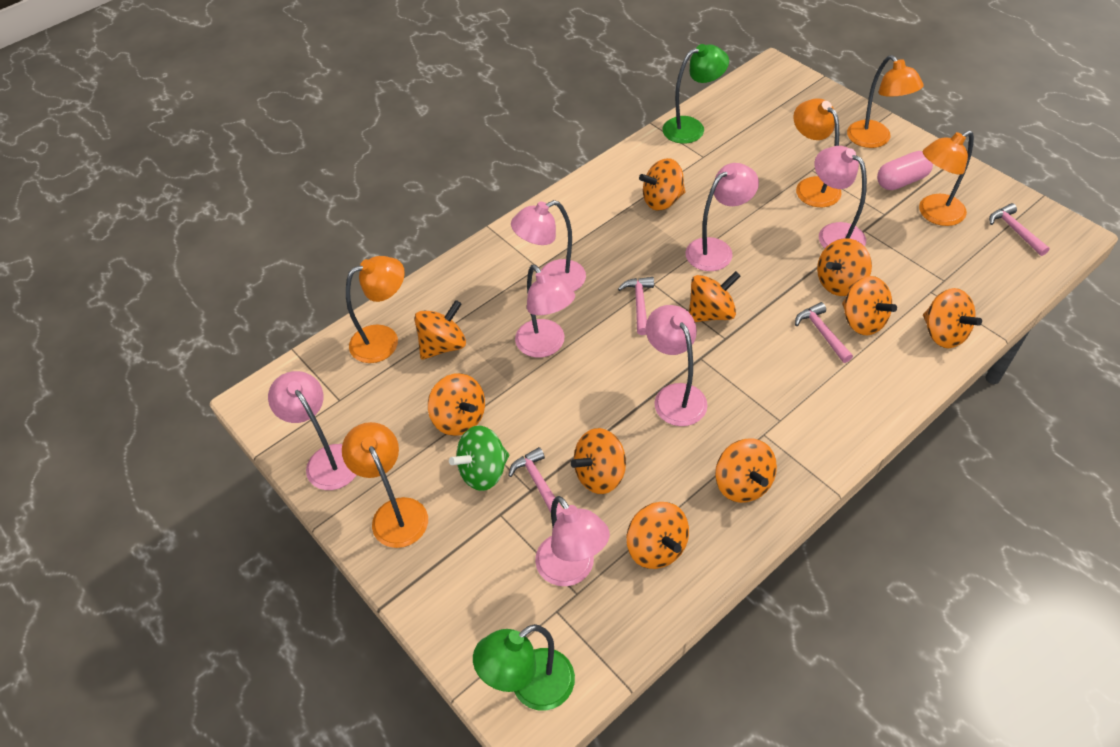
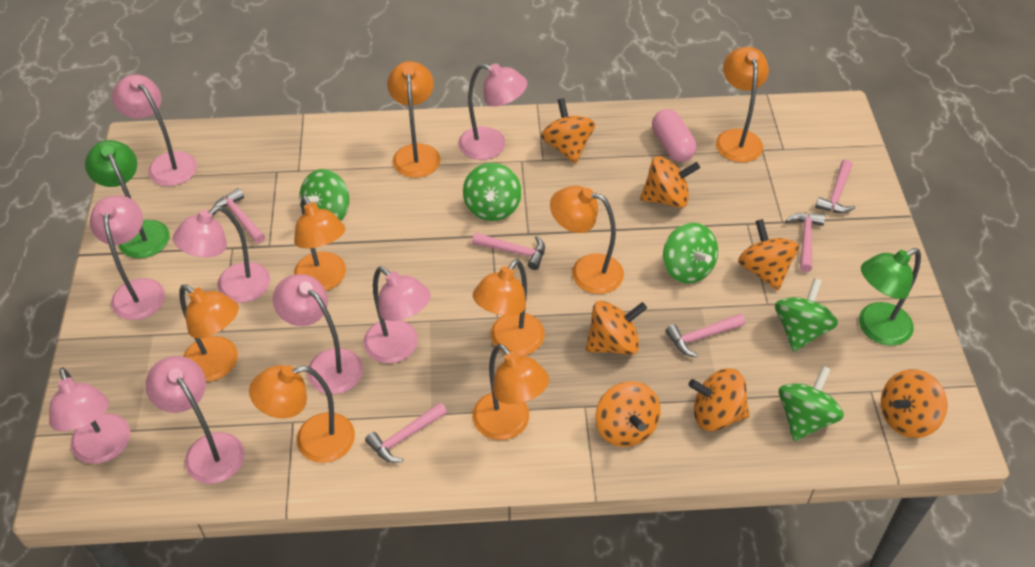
green spinning top: [449,425,509,491] = 1 -> [299,169,349,221] [463,163,522,221] [663,223,718,284] [775,278,838,352] [779,366,844,441] = 5
orange lamp: [342,422,428,548] [346,256,405,363] [793,98,842,207] [847,55,924,148] [919,131,974,226] = 5 -> [179,285,239,381] [249,365,355,463] [294,195,346,291] [387,61,440,178] [472,344,549,440] [473,259,545,356] [550,186,624,294] [716,47,769,162] = 8
orange spinning top: [414,300,466,360] [428,373,485,436] [570,428,626,494] [626,502,689,569] [639,158,685,211] [689,271,741,322] [715,438,777,503] [817,238,872,296] [842,276,897,335] [923,288,982,348] = 10 -> [541,98,595,164] [586,301,647,355] [595,381,661,447] [640,156,700,208] [688,368,750,431] [738,219,799,290] [881,369,947,438] = 7
pink hammer: [508,447,563,519] [618,277,654,335] [795,302,853,363] [989,203,1050,256] = 4 -> [213,188,265,244] [365,402,447,463] [472,233,545,270] [665,313,745,357] [786,213,825,272] [815,160,855,213] = 6
pink lamp: [268,371,356,490] [511,200,586,291] [515,265,575,358] [535,496,610,586] [646,305,708,426] [686,163,759,271] [815,146,867,248] = 7 -> [49,368,130,464] [90,195,165,320] [112,74,197,186] [145,356,245,484] [173,206,270,303] [273,274,363,394] [363,267,431,363] [458,63,527,160] = 8

